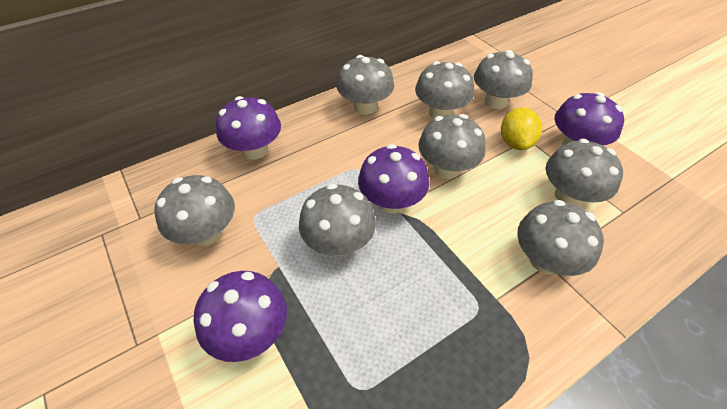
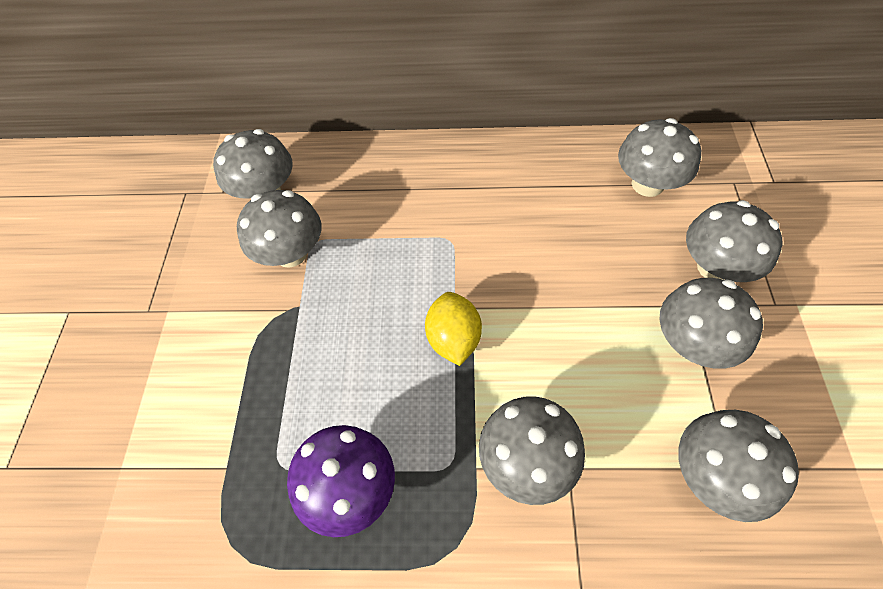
grey mushroom: [154,175,235,246] [299,184,376,256] [337,55,394,115] [415,61,474,119] [418,114,486,179] [474,50,533,109] [517,200,604,276] [546,139,623,206] = 8 -> [213,129,293,198] [237,190,321,268] [479,396,585,505] [618,118,701,197] [660,278,763,369] [678,410,799,522] [686,200,783,282] = 7
purple mushroom: [194,271,287,362] [216,96,281,160] [358,144,429,213] [554,92,624,145] = 4 -> [287,425,395,537] = 1

